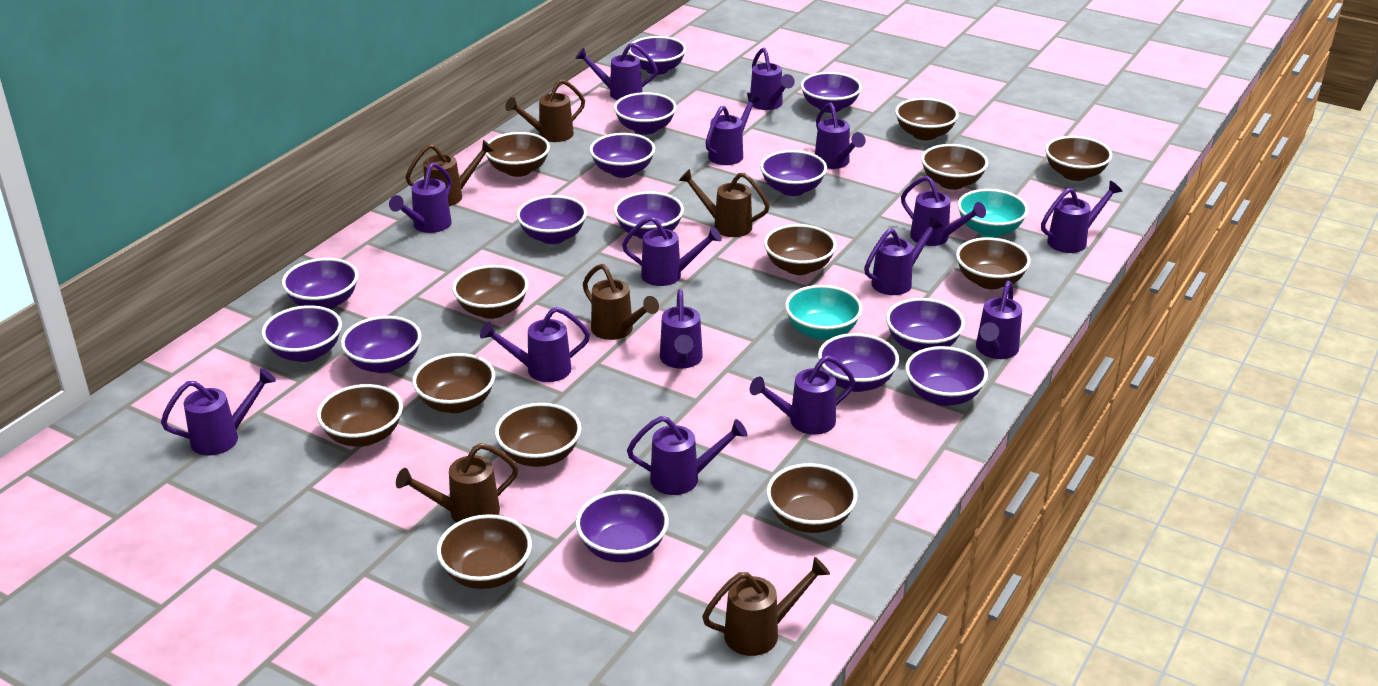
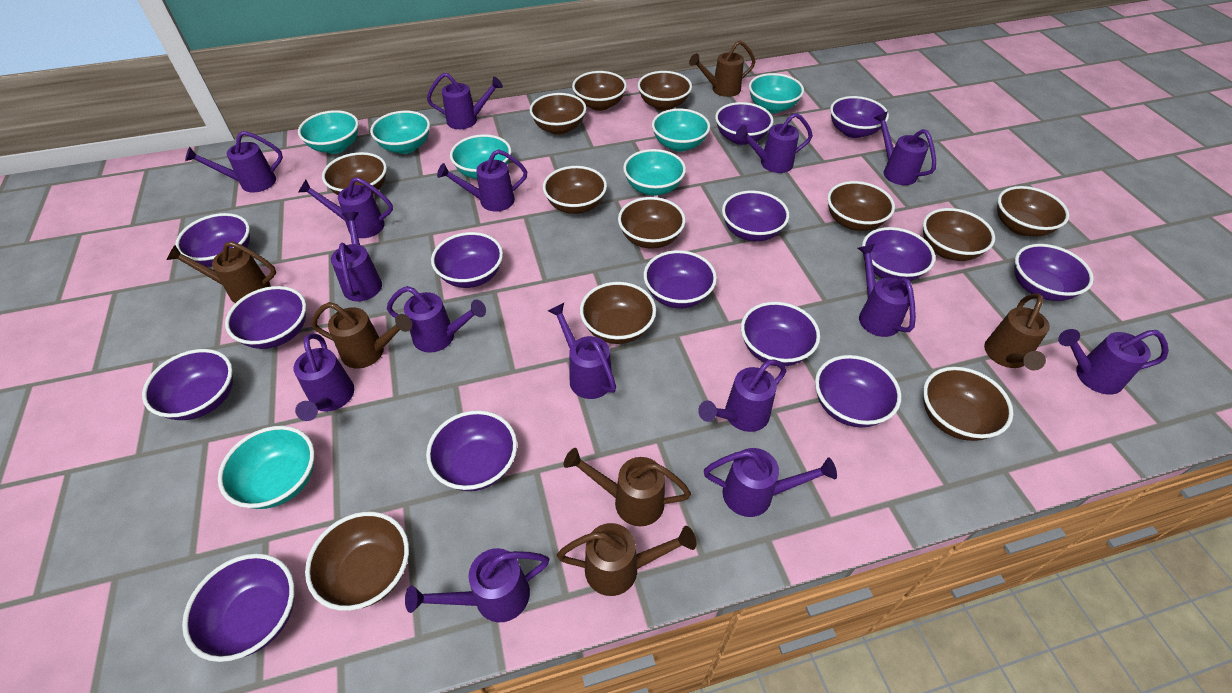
turquoise bowl: [785,285,862,340] [958,189,1028,237] = 2 -> [218,426,315,509] [298,110,359,154] [370,111,430,154] [450,134,511,179] [623,149,686,196] [652,109,710,152] [749,73,804,113] = 7

